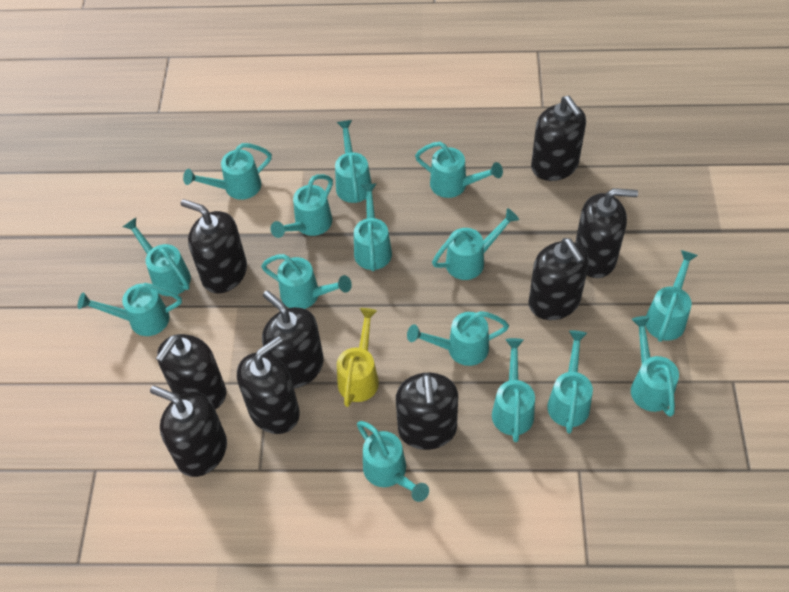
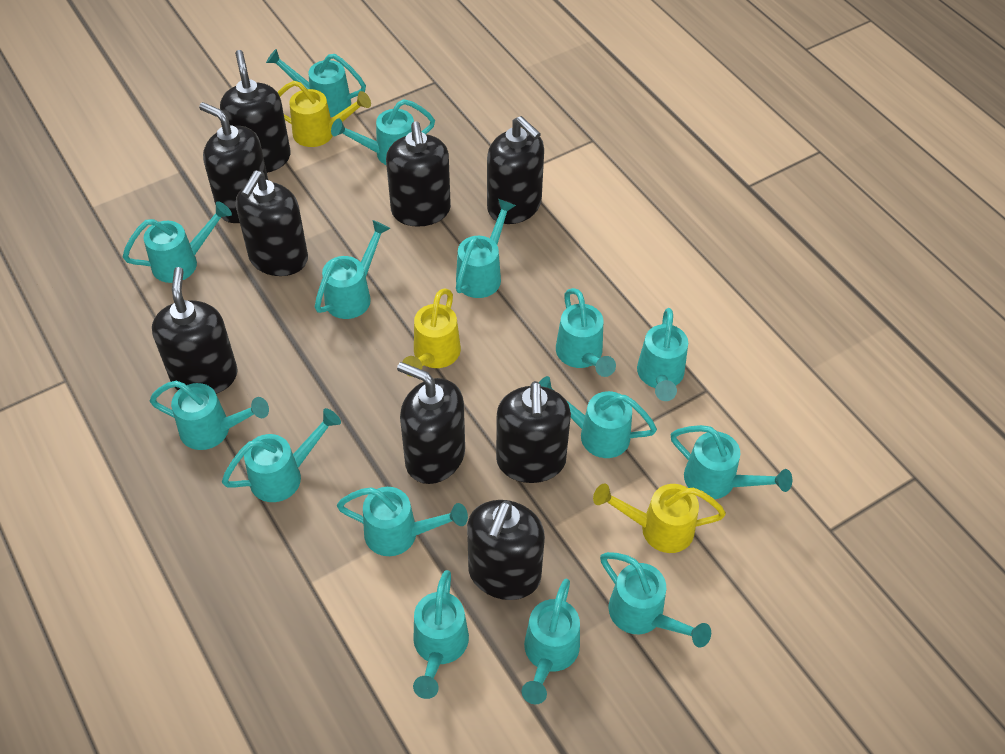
yellow watering can: [337,308,379,407] = 1 -> [278,81,371,147] [403,289,461,377] [593,484,726,553] = 3

